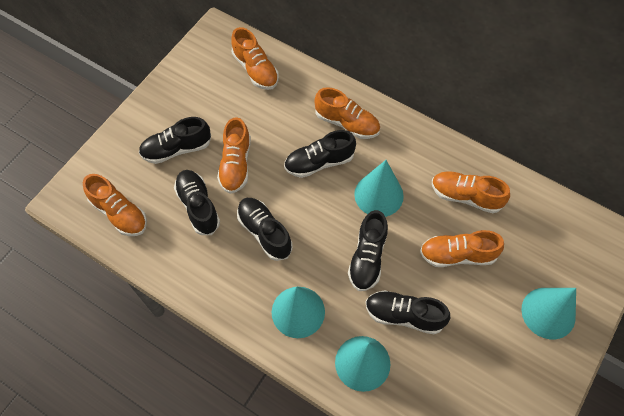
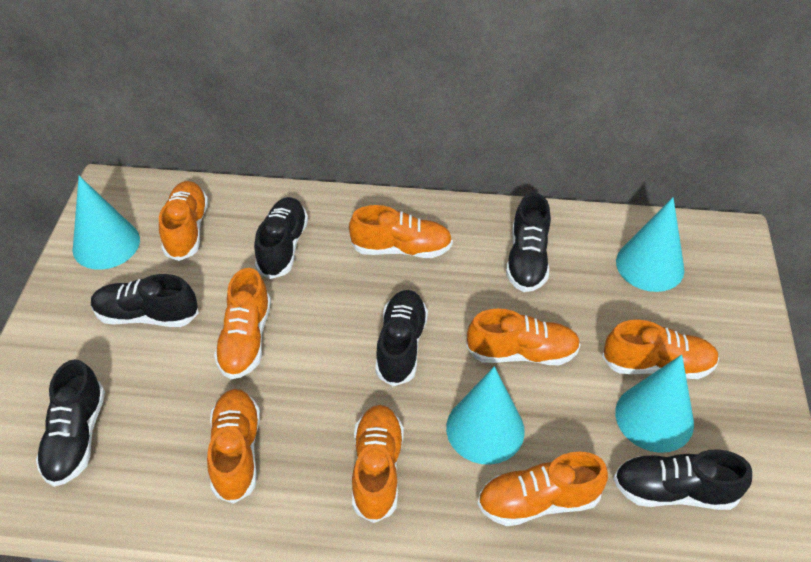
orange shoe: [83,174,147,236] [217,117,251,194] [231,27,279,90] [314,87,380,139] [420,230,504,267] [432,171,510,213] = 6 -> [159,181,208,261] [207,389,260,504] [214,268,271,379] [349,205,453,258] [352,405,404,523] [466,309,581,365] [477,452,608,526] [602,320,719,379] = 8

